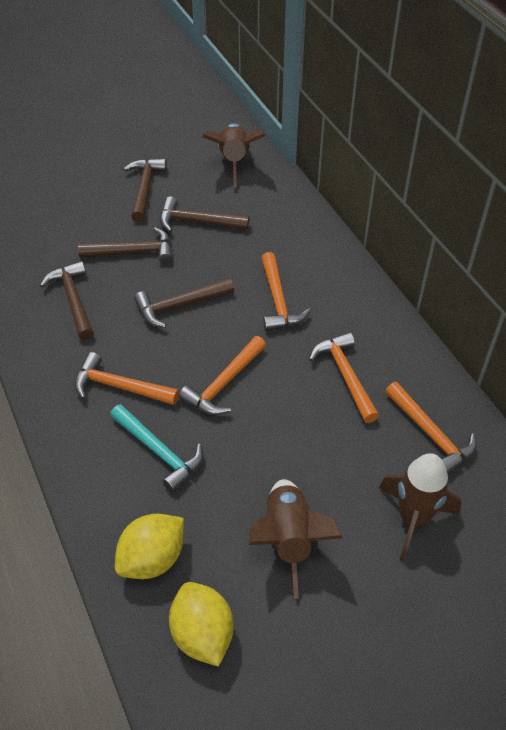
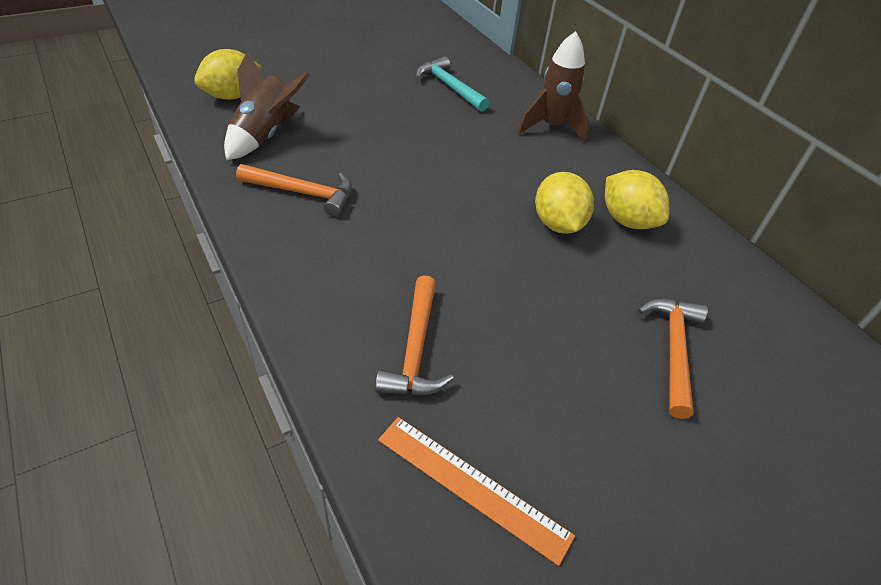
brown hammer: [40,261,94,340] [78,227,173,263] [124,159,167,222] [134,278,234,328] [160,196,249,232] = 5 -> none = 0
brown rocket: [203,124,265,187] [249,479,343,599] [379,453,461,561] = 3 -> [224,51,311,160] [518,31,590,144] = 2
orange hammer: [74,352,179,405] [179,336,266,415] [261,252,311,331] [309,332,379,423] [385,382,477,474] = 5 -> [236,164,352,217] [375,275,454,395] [638,299,708,419] = 3
orange ruler: none = 0 -> [378,417,575,566] = 1
yellow lemon: [115,514,184,579] [169,582,234,667] = 2 -> [194,49,261,100] [535,172,594,234] [605,170,669,229] = 3

